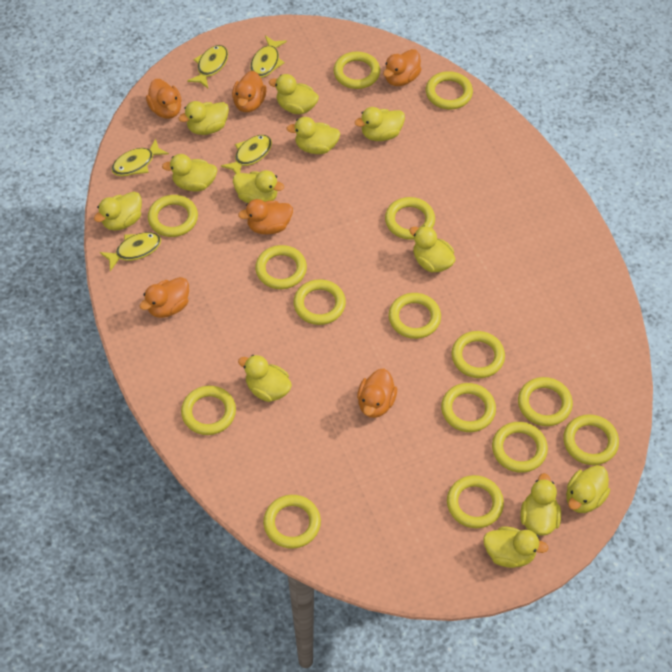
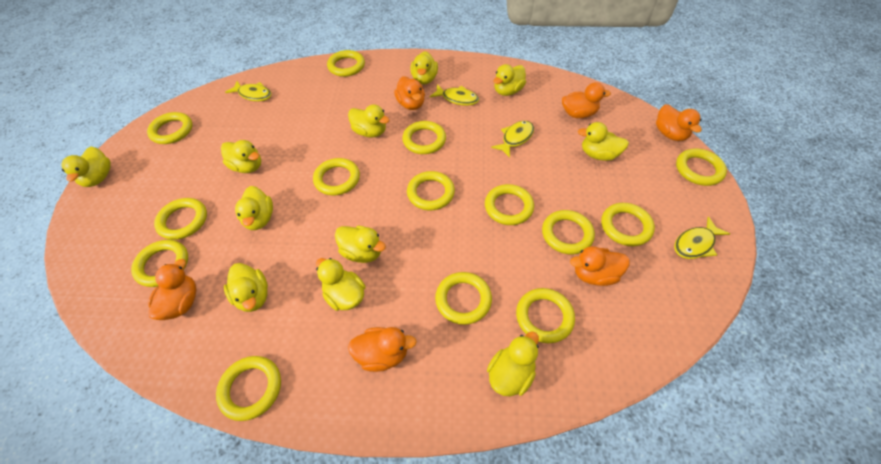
yellow duck: [94,192,142,231] [162,154,217,192] [179,101,229,135] [233,170,284,203] [238,355,292,402] [269,74,319,114] [286,117,340,154] [355,107,405,141] [409,226,456,272] [483,526,548,568] [521,473,561,536] [566,465,610,513] = 12 -> [61,147,111,187] [221,140,261,173] [224,263,268,312] [235,186,273,230] [316,258,366,311] [335,225,386,263] [348,104,389,138] [410,51,438,85] [487,331,539,396] [493,64,526,96] [578,122,629,161] = 11
yellow fish: [100,232,161,271] [111,138,169,176] [187,45,228,88] [221,135,272,174] [250,36,287,78] = 5 -> [225,81,272,101] [430,84,479,106] [491,121,534,158] [674,217,730,259] = 4
yellow ring: [148,195,198,237] [181,386,236,435] [255,245,307,289] [263,495,321,549] [293,279,346,325] [334,52,380,89] [385,197,435,240] [388,293,441,339] [426,71,473,110] [441,383,496,432] [447,475,504,528] [451,331,505,378] [492,422,548,473] [518,377,573,426] [563,414,619,465] = 15 -> [131,240,188,287] [147,112,192,144] [154,198,207,240] [216,356,281,421] [313,158,360,196] [327,50,365,77] [402,121,446,154] [407,171,455,210] [435,272,492,325] [485,184,534,225] [516,288,575,343] [542,210,595,255] [601,203,655,246] [676,149,727,186] = 14

